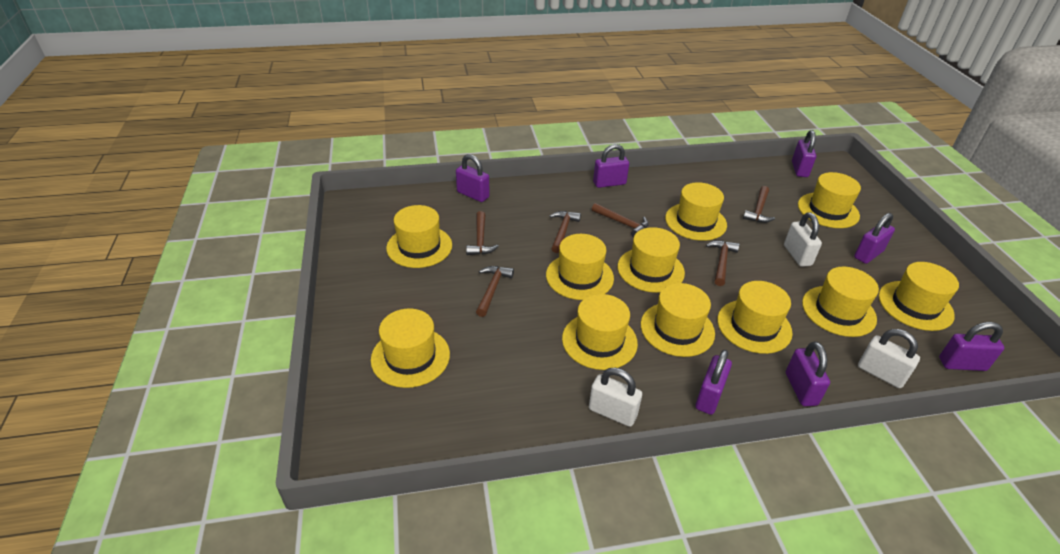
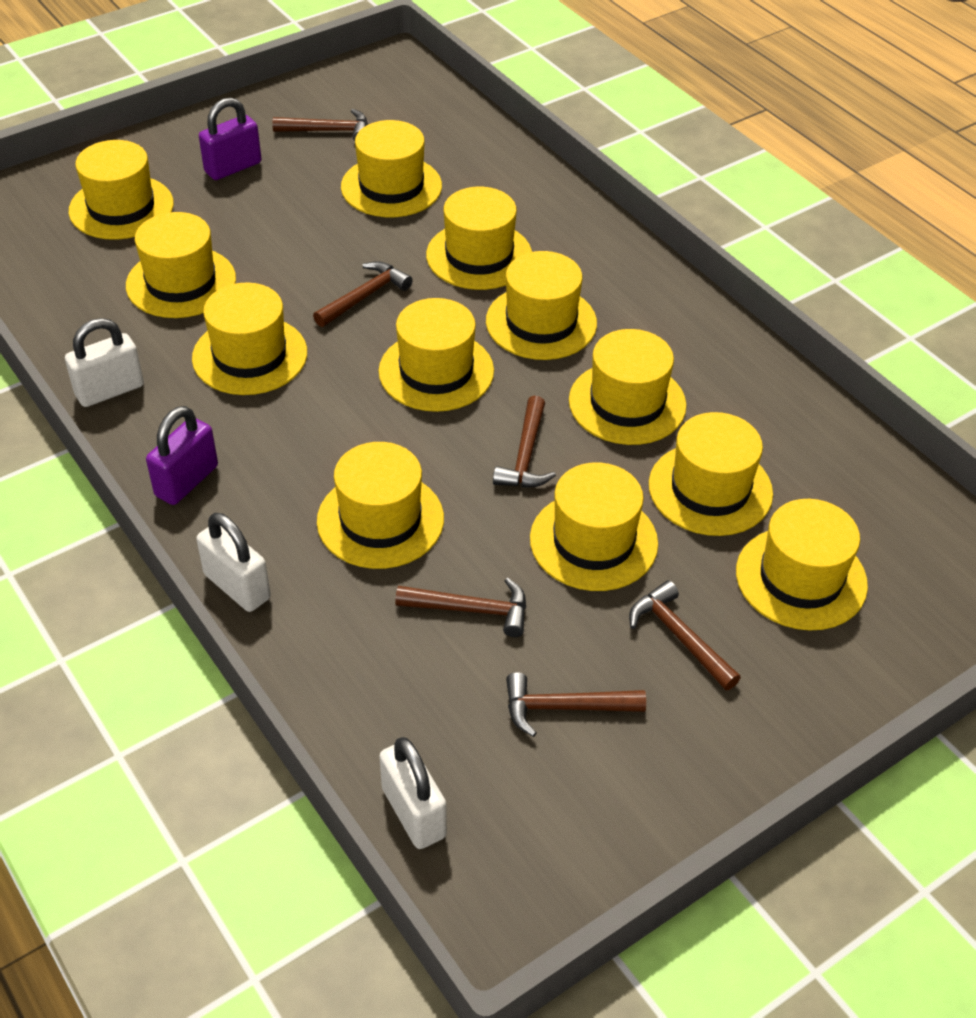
purple padlock: [456,154,490,202] [593,144,629,188] [695,350,732,415] [786,341,830,406] [792,130,816,177] [854,213,895,264] [939,322,1004,371] = 7 -> [146,406,218,505] [199,97,262,180] = 2
yellow hat: [371,308,450,388] [386,205,452,268] [546,234,614,300] [562,294,638,370] [618,227,685,293] [641,283,715,357] [665,182,727,241] [717,281,792,354] [798,172,861,228] [802,267,879,337] [879,262,959,331] = 11 -> [69,140,174,240] [126,212,236,318] [192,282,307,395] [317,442,444,569] [341,120,442,217] [378,298,494,412] [426,187,532,290] [486,251,597,360] [530,462,658,591] [569,329,687,445] [649,412,773,536] [736,499,868,630] = 12

